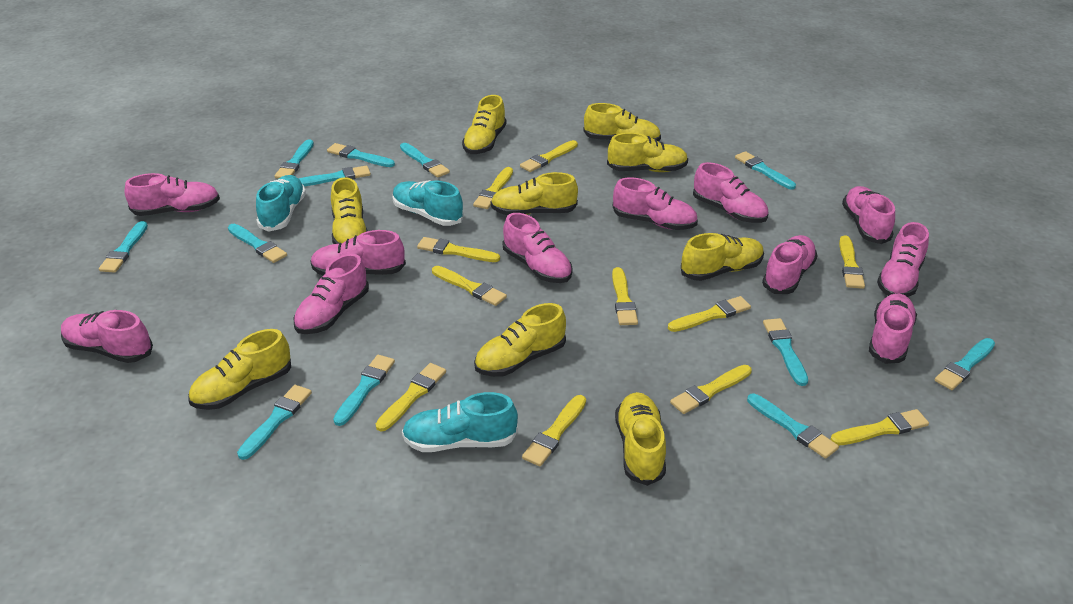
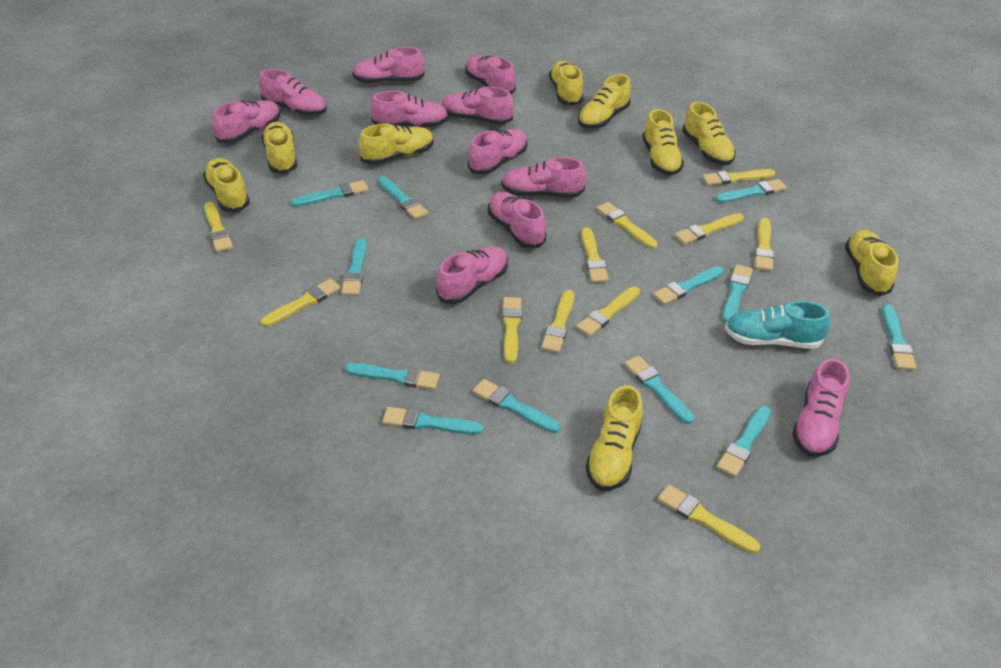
turquoise shoe: [256,175,306,232] [393,180,464,226] [402,392,518,452] = 3 -> [725,301,830,349] = 1

